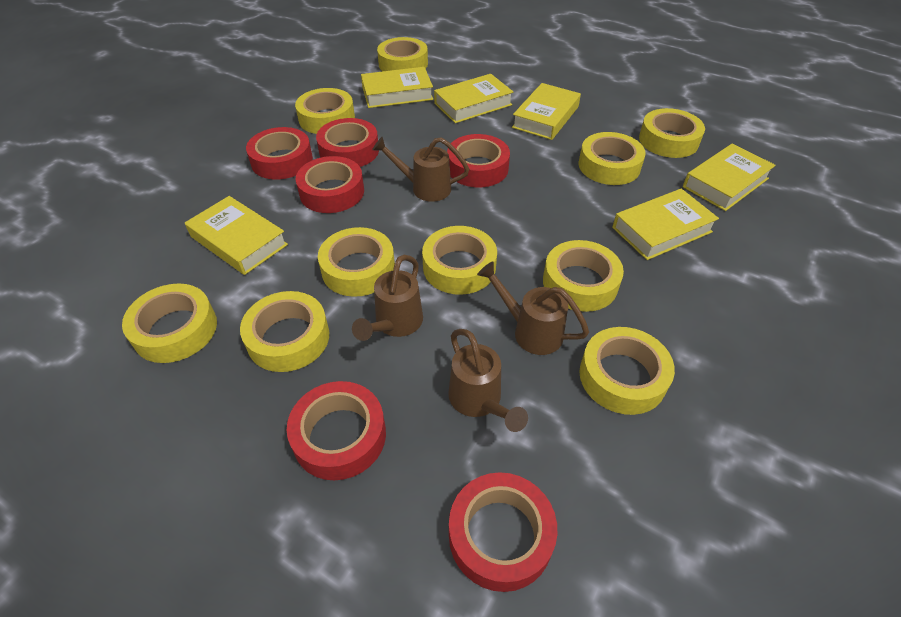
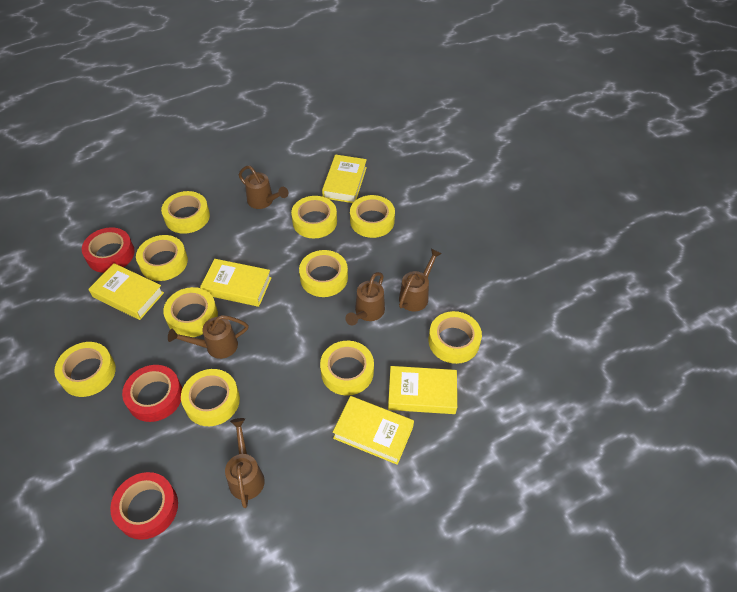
brown watering can: [352,255,423,341] [372,137,469,202] [448,329,528,432] [477,262,589,355] = 4 -> [168,315,249,359] [225,418,265,508] [239,166,288,209] [345,272,385,325] [399,249,442,312] = 5
red tape: [246,127,313,179] [287,381,386,480] [296,156,364,213] [316,118,379,167] [447,134,510,187] [449,472,557,592] = 6 -> [82,227,135,273] [110,472,178,540] [122,365,182,422] = 3
yellow book: [185,196,288,275] [361,67,433,108] [434,74,513,123] [512,83,581,140] [612,189,719,260] [683,144,776,211] = 6 -> [88,263,164,320] [200,259,272,307] [322,154,367,203] [333,396,414,465] [388,366,457,414] = 5

